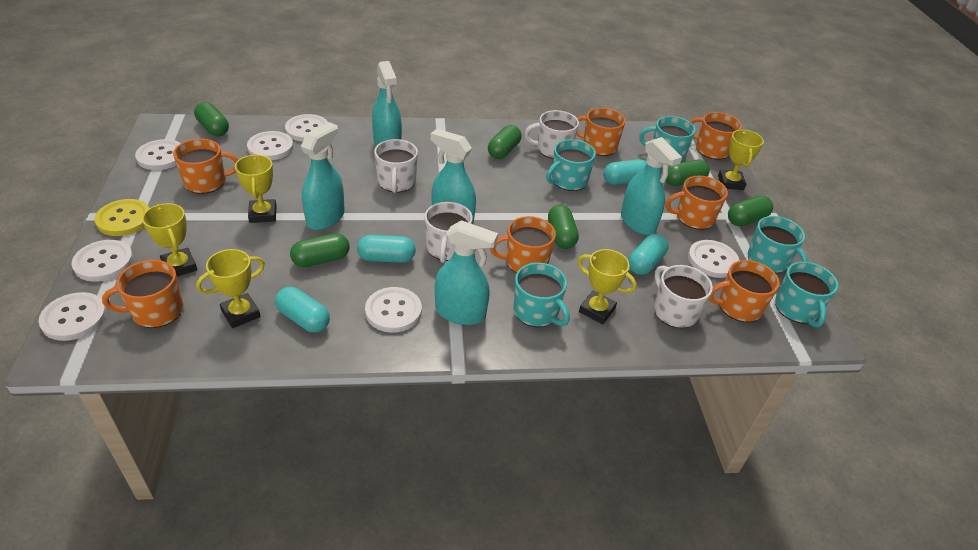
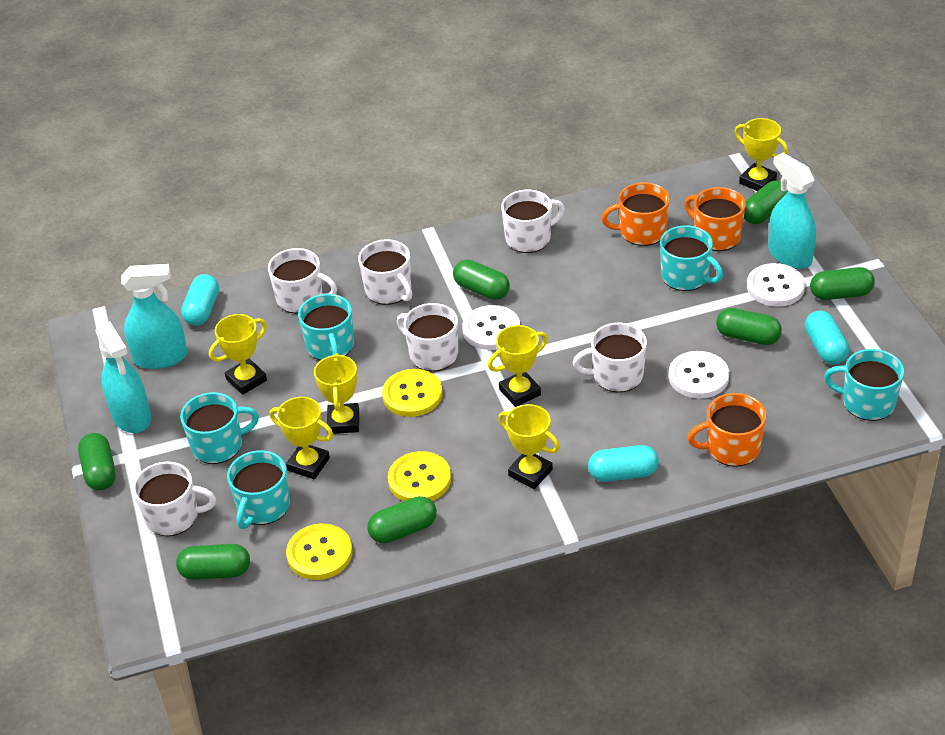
green capsule: [194,102,229,136] [290,233,350,267] [488,125,521,159] [548,205,579,249] [666,160,710,186] [728,195,773,226] = 6 -> [78,433,116,490] [176,544,250,580] [367,496,437,543] [453,259,510,300] [716,308,782,345] [744,181,788,224] [810,267,875,300] = 7
orange mug: [102,260,183,328] [173,139,238,194] [490,216,556,273] [576,108,626,156] [665,176,728,230] [690,112,742,160] [709,260,780,322] = 7 -> [601,182,670,246] [685,187,746,251] [687,393,766,467] = 3
turquoise capsule: [275,287,330,333] [357,235,416,263] [603,159,647,185] [628,234,669,275] = 4 -> [181,274,219,326] [588,445,659,482] [805,310,849,365] = 3
turquoise spray bottle: [301,122,345,230] [372,61,402,146] [430,129,476,225] [435,220,498,325] [621,137,682,235] = 5 -> [95,321,151,433] [121,264,187,369] [768,153,816,269] = 3
white button: [38,292,107,341] [72,240,133,282] [135,139,181,170] [247,131,293,160] [285,114,328,142] [365,287,422,333] [688,240,739,278] = 7 -> [462,305,520,350] [669,351,729,399] [747,263,805,307] = 3
white mug: [374,139,418,193] [425,202,472,263] [524,110,579,159] [654,265,713,328] = 4 -> [133,462,216,536] [268,248,337,313] [358,239,412,305] [397,303,458,371] [501,190,565,253] [572,323,647,392] = 6
yellow button: [94,199,150,236] = 1 -> [286,524,353,580] [382,369,442,417] [388,451,451,501] = 3
yellow trophy: [142,203,197,277] [196,249,265,328] [235,154,276,223] [578,249,637,324] [718,130,764,190] = 5 -> [209,314,267,395] [269,397,333,479] [314,353,359,434] [488,325,548,407] [498,404,560,489] [734,118,788,191] = 6

